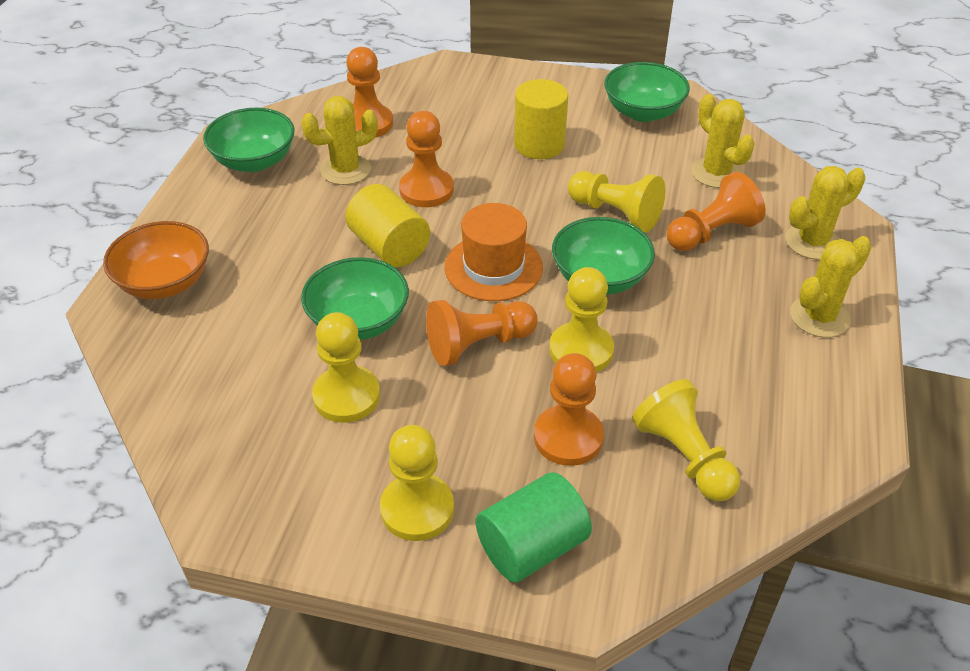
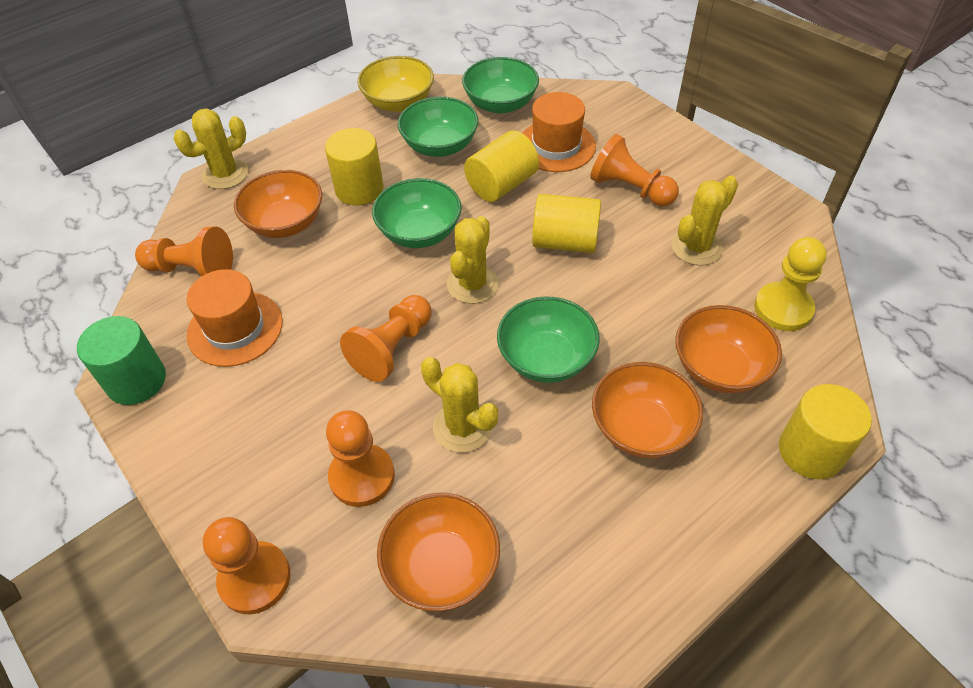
orange bowl: [103,221,209,299] = 1 -> [234,170,322,238] [377,493,500,611] [592,362,703,458] [675,305,782,393] = 4
orange hat: [445,203,543,301] = 1 -> [187,269,283,367] [522,92,596,172] = 2
yellow bowl: none = 0 -> [358,56,434,112] = 1
yellow cylinder: [345,184,430,267] [514,79,568,159] = 2 -> [325,128,384,205] [464,130,539,202] [532,194,601,253] [779,384,872,479] = 4
yellow pawn: [312,312,380,423] [380,425,454,541] [549,267,614,373] [568,171,666,233] [632,379,740,501] = 5 -> [754,237,827,331] = 1

